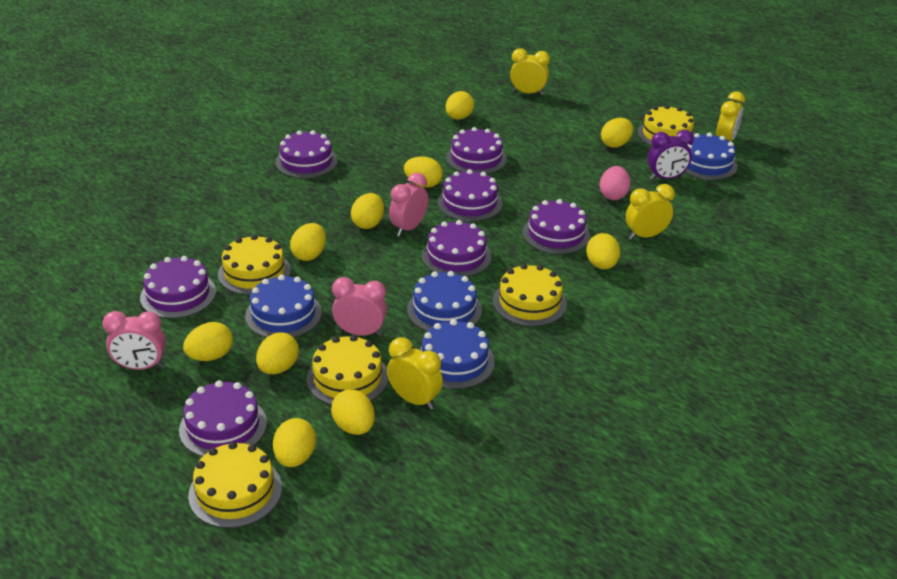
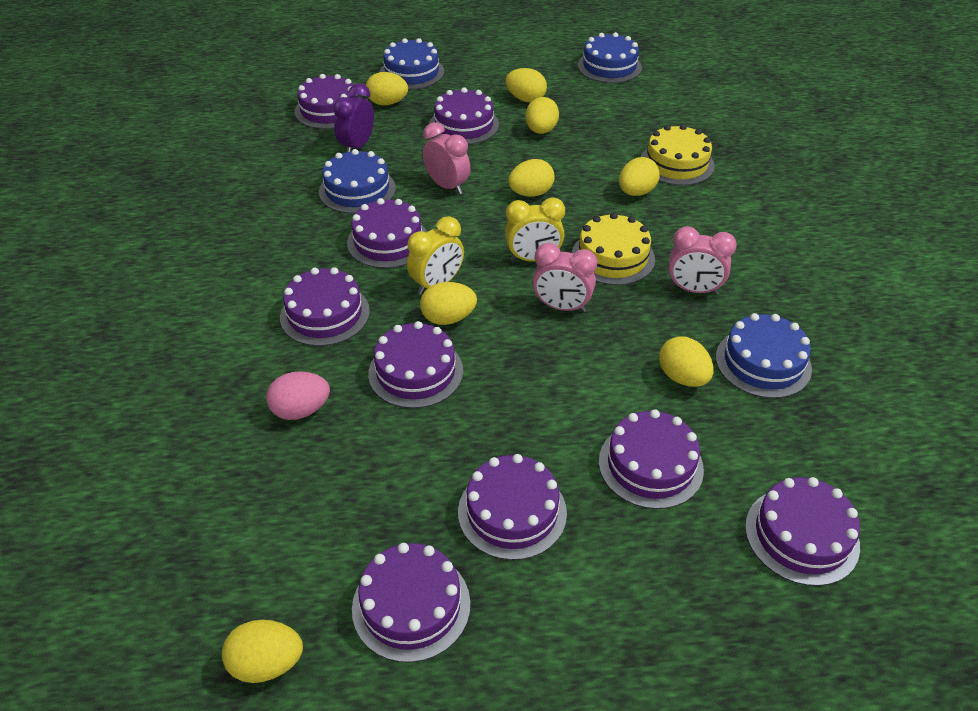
purple cake: [140,256,216,318] [179,380,267,457] [276,130,338,178] [422,220,492,277] [438,169,502,222] [446,127,507,174] [523,199,590,254] = 7 -> [280,267,370,346] [295,74,357,129] [347,198,427,268] [352,543,470,663] [368,321,463,408] [429,87,499,145] [458,454,567,560] [599,409,704,509] [745,477,860,586] = 9
yellow cake: [188,442,282,528] [218,235,291,295] [307,335,388,405] [493,264,567,326] [638,105,695,146] = 5 -> [572,213,655,285] [641,124,715,186] = 2
yellow clock: [387,337,443,410] [510,48,550,95] [626,184,675,240] [716,91,745,142] = 4 -> [407,216,464,295] [505,197,565,262] = 2
yellow egg: [183,322,233,361] [256,332,299,374] [273,418,316,467] [290,223,326,261] [331,389,375,435] [351,193,384,229] [404,156,443,188] [445,91,474,120] [586,233,620,269] [601,118,633,148] = 10 -> [222,620,303,683] [366,72,408,105] [420,282,477,325] [505,68,547,102] [508,159,555,197] [525,97,559,134] [619,157,660,196] [659,336,714,387] = 8

